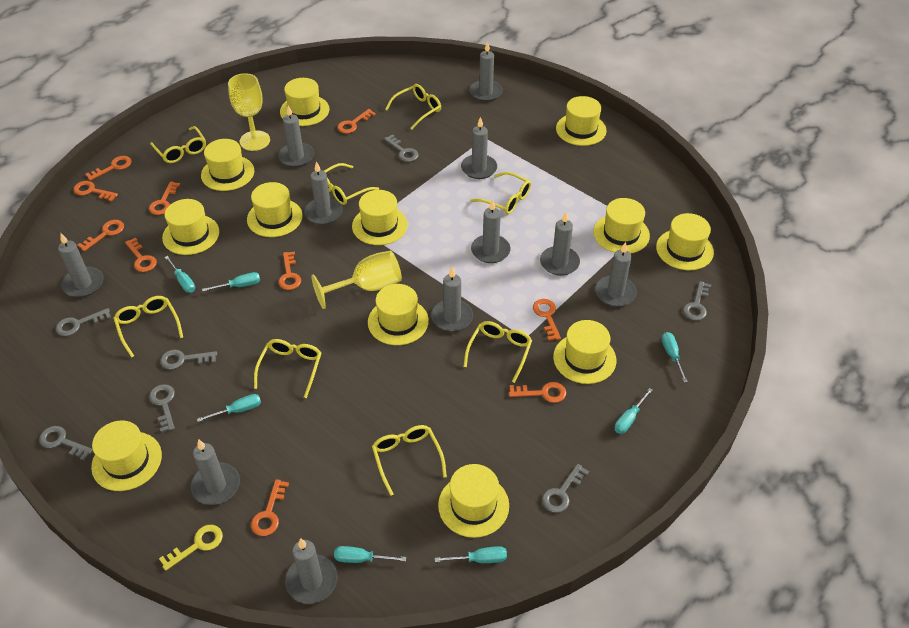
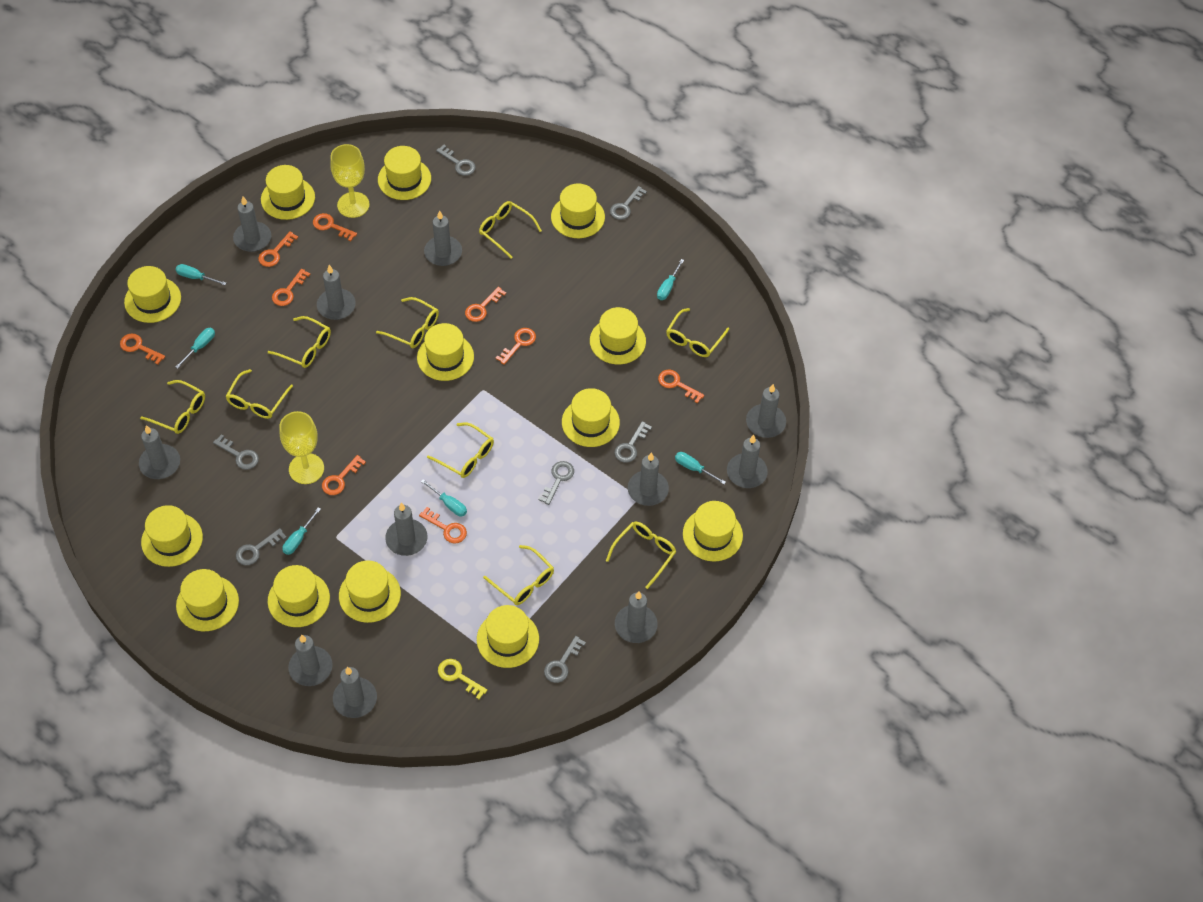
orange key: [73,181,118,202] [77,220,124,251] [85,156,132,181] [125,238,157,272] [149,182,181,215] [251,479,289,536] [278,251,301,290] [337,109,376,134] [509,382,566,403] [533,299,561,341] = 10 -> [120,334,165,365] [258,231,298,267] [272,269,311,306] [313,213,357,241] [322,455,366,495] [419,507,467,544] [465,287,506,322] [496,328,536,365] [658,369,704,403] = 9
turquoise screwdriver: [164,256,195,293] [197,394,261,422] [202,272,260,292] [334,546,406,563] [435,546,507,563] [614,388,653,434] [662,332,688,383] = 7 -> [175,328,215,369] [176,264,226,285] [283,507,321,555] [421,479,467,517] [657,259,684,300] [675,452,726,484] = 6
yellow glasses: [113,296,183,358] [150,126,206,163] [254,339,321,398] [324,163,379,205] [372,425,447,496] [385,84,441,130] [463,321,532,383] [471,172,531,214] = 8 -> [140,380,205,434] [225,369,293,419] [268,316,331,368] [376,297,439,348] [427,423,494,478] [479,201,542,259] [483,545,554,605] [606,521,676,589] [666,308,729,357] = 9
yellow hat: [91,420,162,491] [162,199,220,255] [201,139,254,191] [247,182,302,237] [280,78,329,126] [352,190,408,245] [368,284,429,345] [438,464,509,538] [553,320,617,384] [556,96,607,146] [593,198,650,253] [656,213,714,270] = 12 -> [124,266,181,323] [141,505,203,567] [176,569,239,631] [261,165,315,220] [268,565,330,627] [339,560,401,623] [378,146,431,200] [417,323,474,381] [477,605,539,668] [551,183,605,238] [562,388,620,447] [590,307,646,364] [683,501,743,562] = 13

